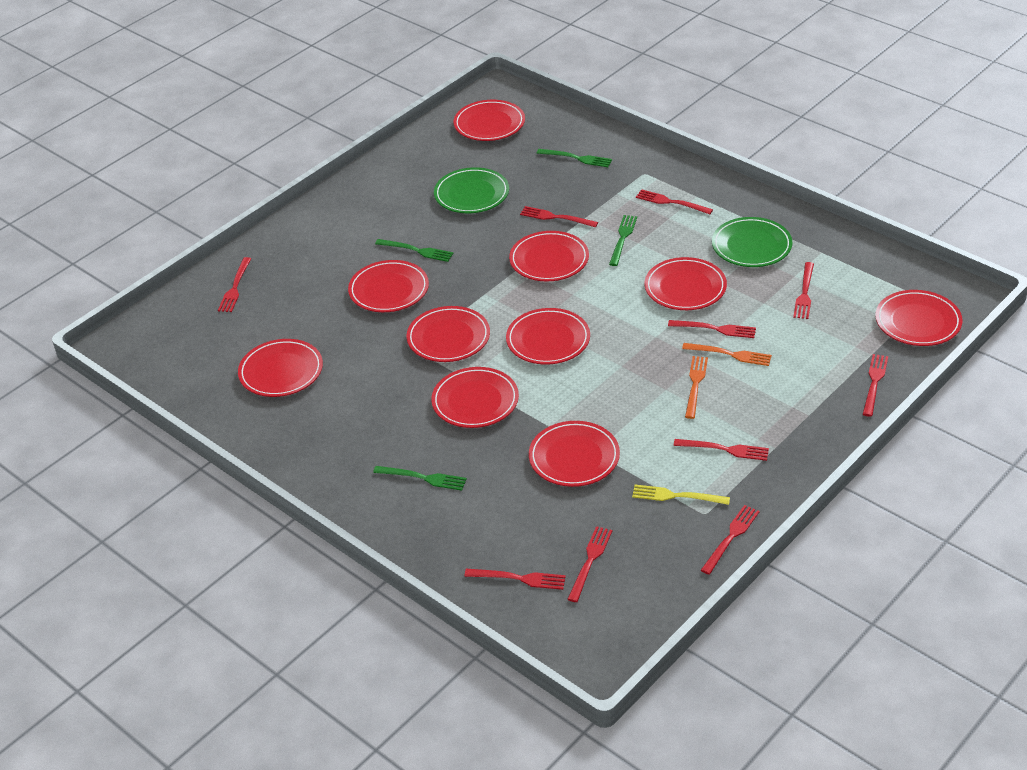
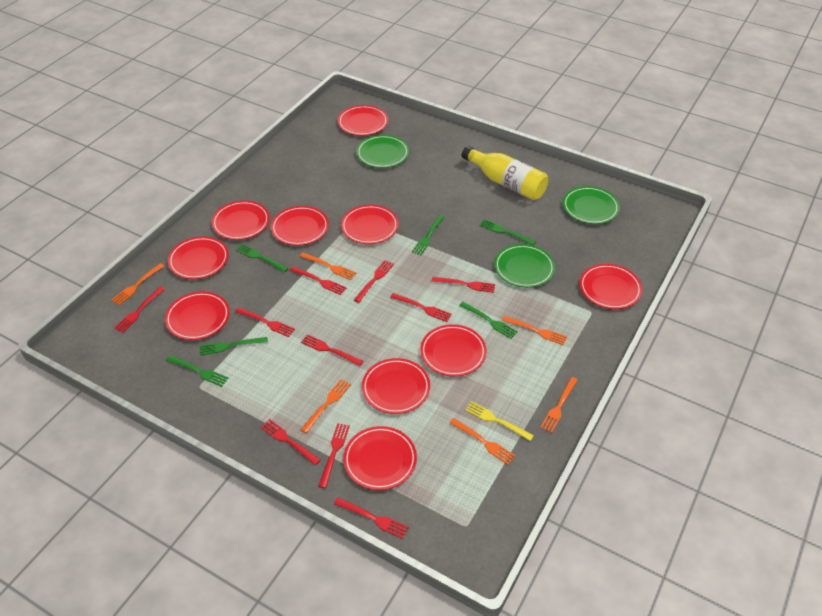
green fork: [373,466,467,491] [375,239,454,262] [537,149,612,167] [609,215,637,266] = 4 -> [166,355,228,387] [199,337,268,355] [236,244,288,272] [412,215,445,255] [459,302,518,339] [479,219,536,245] = 6
green plate: [434,167,509,213] [712,217,792,267] = 2 -> [356,135,409,168] [494,244,555,288] [563,186,620,224] = 3
orange fork: [682,343,772,366] [685,356,708,419] = 2 -> [111,263,164,305] [300,252,356,280] [301,379,351,433] [450,418,516,465] [502,316,567,345] [540,377,578,433] = 6
yellow bottle: none = 0 -> [462,146,548,200] = 1

